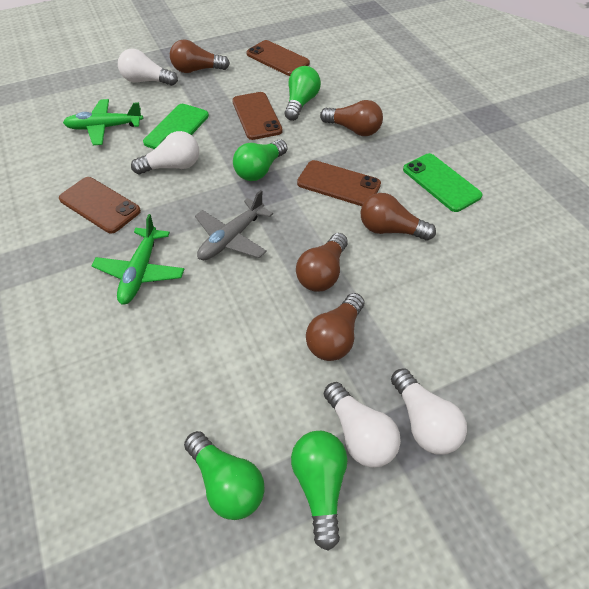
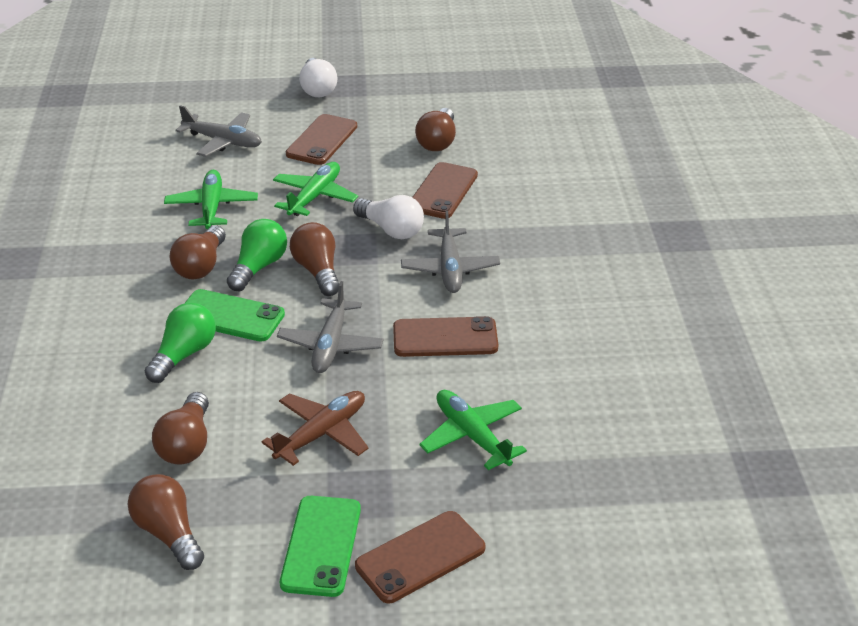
brown plane: none = 0 -> [262,391,369,466] = 1
green light bulb: [184,431,265,520] [233,139,287,181] [285,66,321,121] [291,431,348,551] = 4 -> [145,303,216,383] [227,219,287,291] = 2
green plane: [63,99,143,145] [92,214,184,305] = 2 -> [164,170,258,229] [273,162,358,216] [420,390,527,470] = 3
grey plane: [195,190,273,260] = 1 -> [175,105,262,157] [277,281,384,373] [401,210,500,293] = 3
white light bulb: [118,49,178,86] [131,131,199,175] [324,382,401,468] [391,369,467,455] = 4 -> [299,58,337,97] [353,195,424,239] = 2

